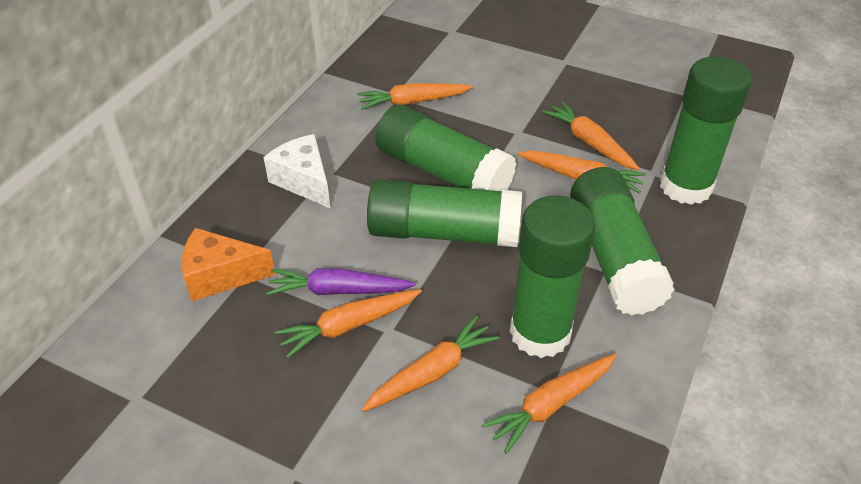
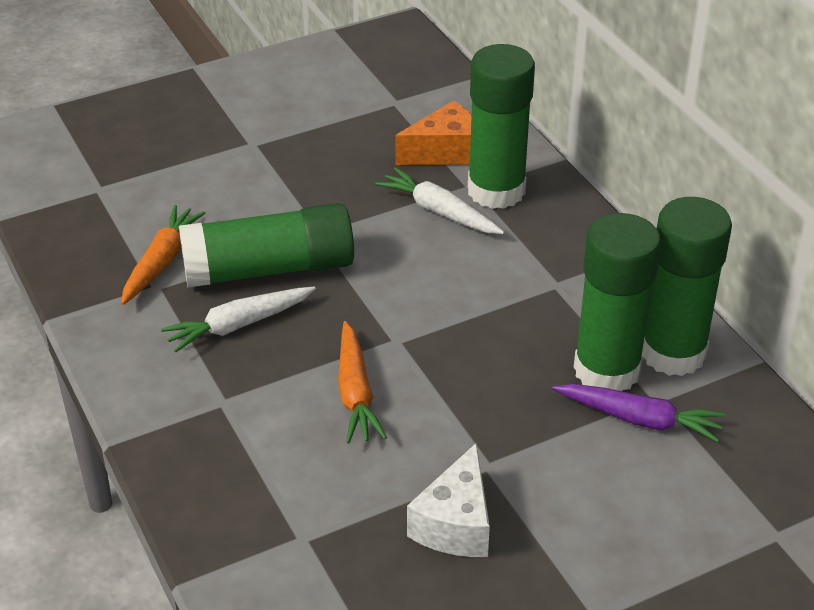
green glue stick: [367,179,522,247] [375,104,516,191] [510,195,595,358] [570,167,675,316] [660,57,752,205] = 5 -> [179,203,354,288] [468,44,535,209] [574,213,661,391] [642,197,732,376] = 4
orange carrot: [275,289,422,358] [357,83,473,110] [361,316,499,412] [481,354,617,454] [518,151,646,193] [542,101,640,170] = 6 -> [121,205,206,305] [338,321,387,444] = 2
white carrot: none = 0 -> [161,286,316,353] [375,167,504,234] = 2

